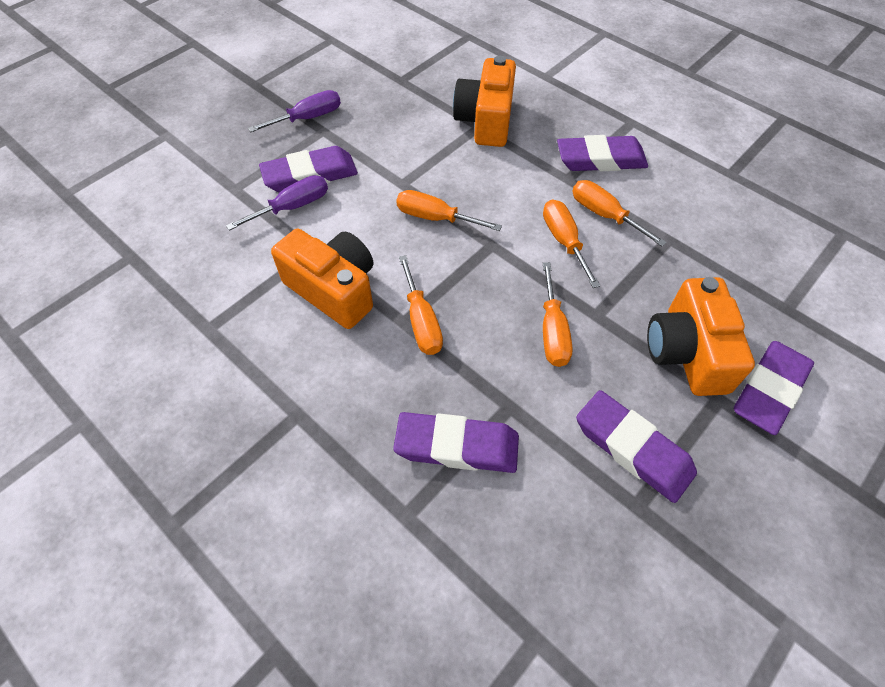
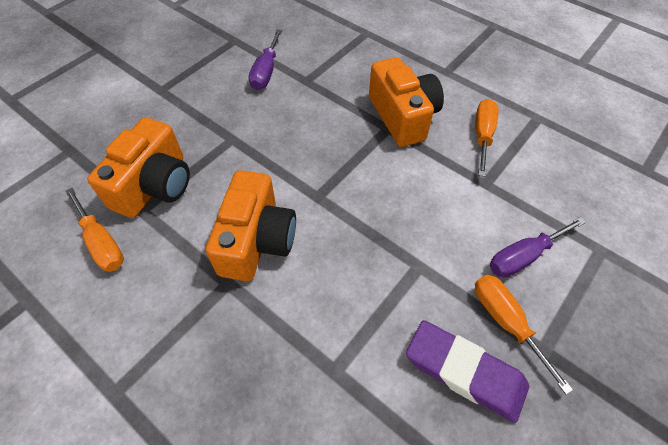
orange screwdriver: [396,190,502,231] [399,255,443,355] [542,262,573,367] [543,199,600,288] [572,180,667,247] = 5 -> [65,188,124,272] [475,99,499,177] [475,275,573,395] = 3
purple eraser: [259,146,358,193] [393,412,519,473] [557,135,648,171] [576,390,697,503] [734,341,814,435] = 5 -> [406,320,529,423] = 1

